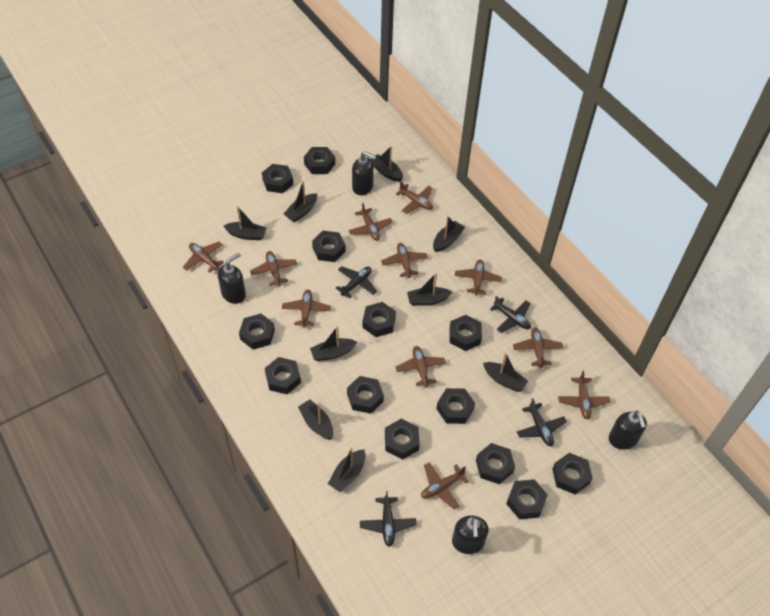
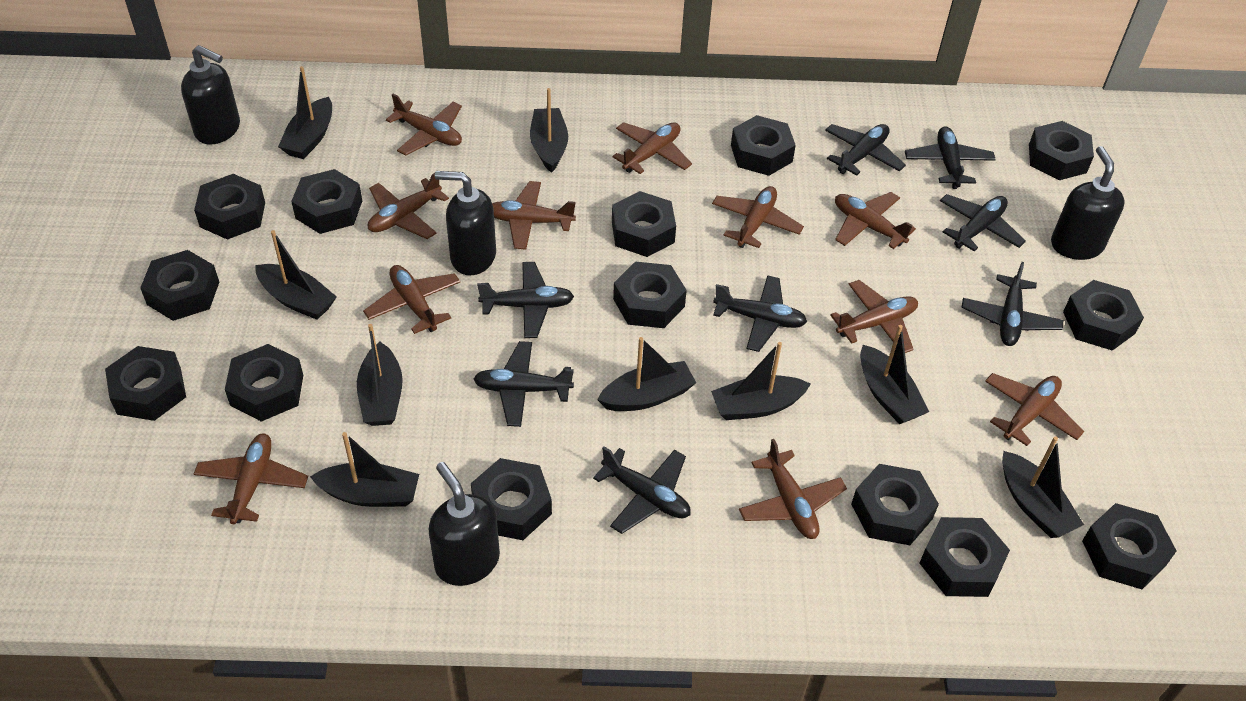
black nut: [239,314,275,350] [262,164,293,193] [265,357,301,394] [304,147,335,174] [312,231,345,262] [347,376,384,414] [362,302,396,337] [385,419,420,459] [436,388,475,424] [449,315,482,351] [476,443,515,484] [506,479,548,519] [552,453,593,495] = 13 -> [105,346,186,421] [140,250,219,321] [194,174,265,240] [225,344,303,422] [291,169,362,234] [471,458,552,540] [612,191,676,257] [613,262,687,328] [731,115,796,176] [851,464,939,545] [919,517,1010,597] [1029,121,1094,180] [1063,280,1144,351] [1082,503,1177,589] = 14
black plane: [336,266,377,298] [360,491,417,547] [490,296,531,333] [516,398,567,446] = 4 -> [473,341,574,427] [477,262,574,338] [593,446,691,534] [713,275,807,352] [825,124,906,176] [905,126,996,189] [940,194,1026,252] [961,262,1063,346] = 8

